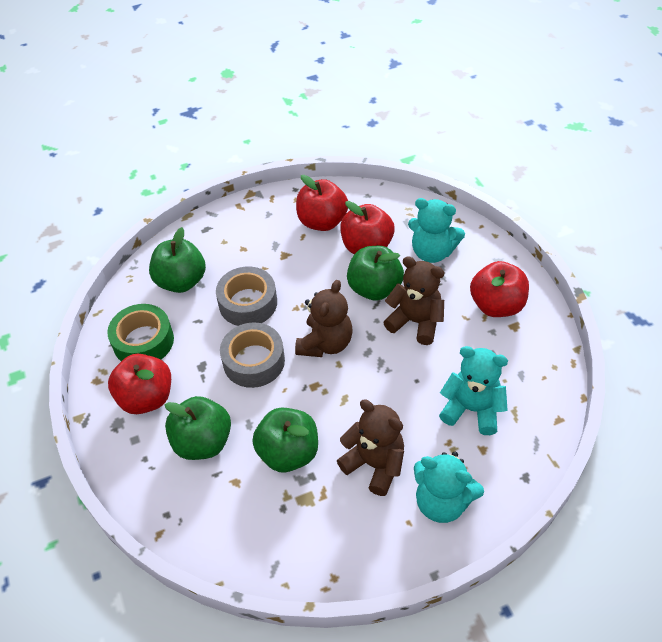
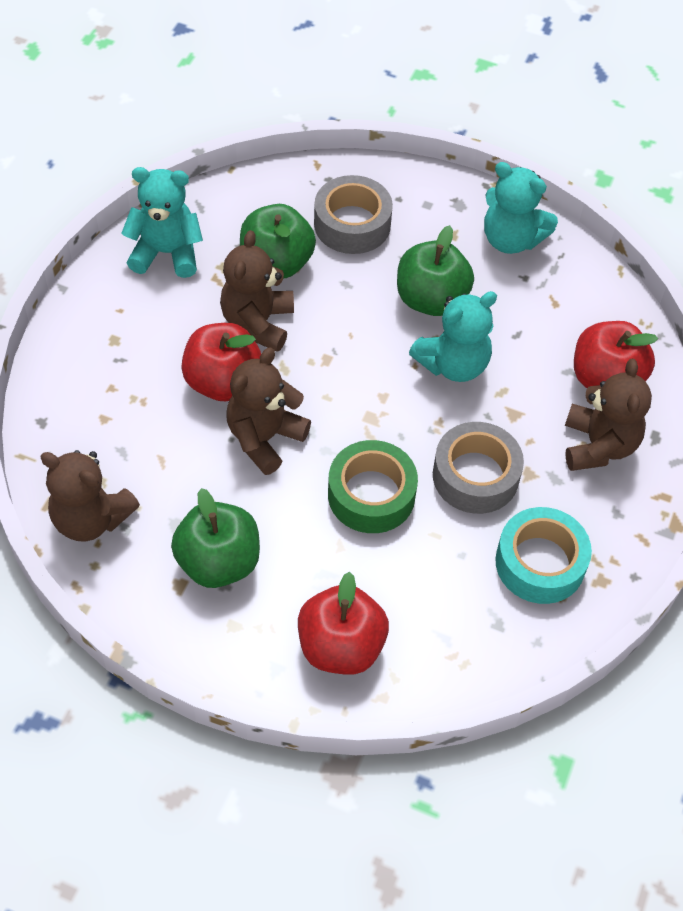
brown teddy bear: [295,280,353,357] [337,400,404,496] [383,256,445,345] = 3 -> [40,450,140,542] [220,230,294,352] [226,347,311,475] [565,359,652,471] = 4
green apple: [149,227,206,293] [164,396,231,460] [252,408,318,472] [347,246,404,301] = 4 -> [171,488,260,588] [240,204,316,279] [397,225,474,316] = 3
red apple: [108,354,171,414] [296,175,348,231] [340,201,395,254] [470,261,529,317] = 4 -> [181,323,261,401] [298,572,389,675] [574,321,658,388] = 3
turquoise tape: none = 0 -> [495,507,592,604] = 1

